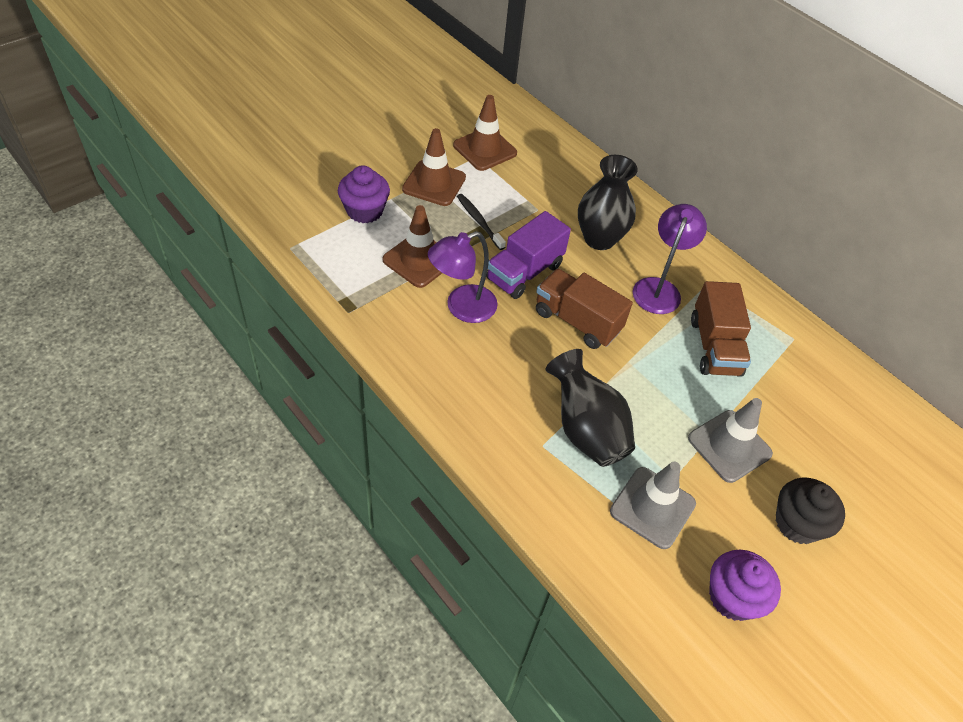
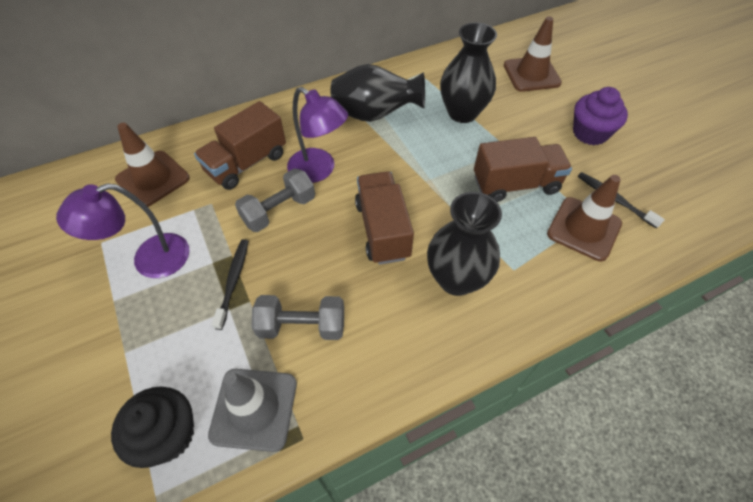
black toothbrush: [457,194,506,250] = 1 -> [212,239,248,330] [578,172,665,229] = 2
black vase: [545,349,635,467] [578,155,638,250] = 2 -> [331,64,425,122] [427,192,502,296] [440,22,497,123] = 3
brown truck: [536,268,633,349] [691,281,751,377] = 2 -> [194,101,286,190] [355,171,414,265] [474,137,572,202] = 3
grey dumbbell: none = 0 -> [235,168,315,232] [252,295,344,340] = 2
grey traffic cone: [610,462,696,549] [688,398,773,483] = 2 -> [208,369,297,452] = 1
purple cupcake: [338,165,390,223] [709,550,781,621] = 2 -> [573,87,628,145] = 1
purple truck: [486,211,571,299] = 1 -> none = 0

